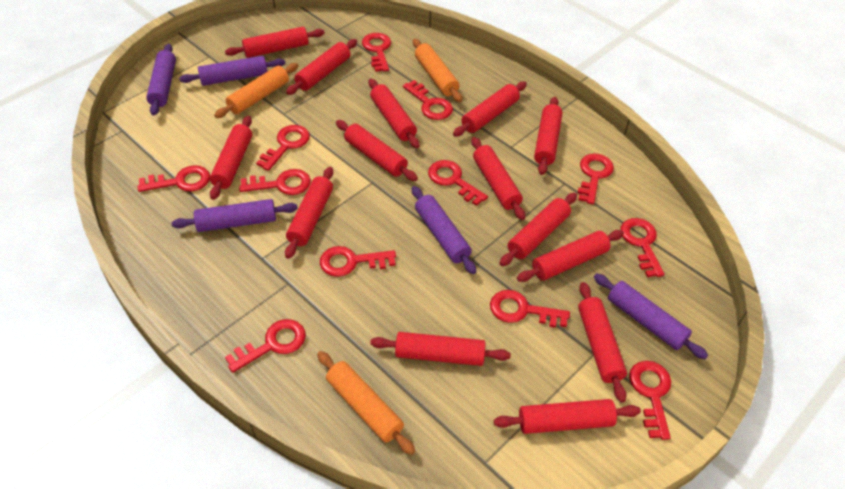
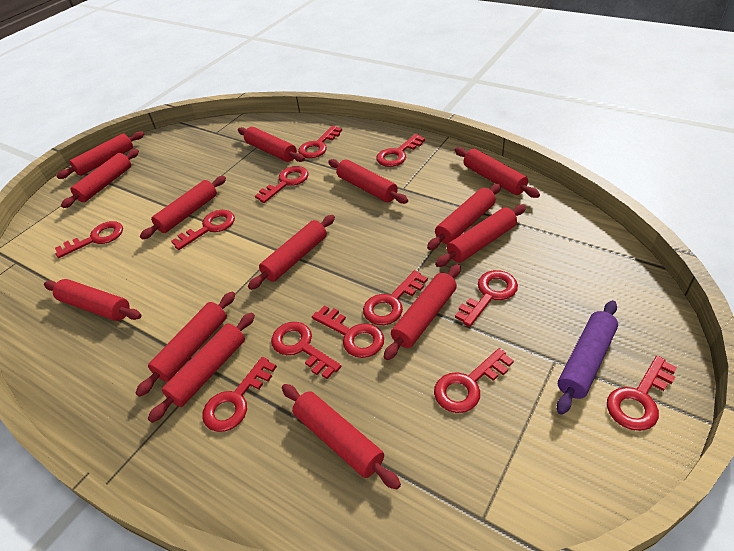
orange rolling pin: [214,63,299,118] [317,351,415,455] [413,39,462,102] = 3 -> none = 0
purple rolling pin: [146,44,176,116] [172,199,298,232] [179,56,285,86] [412,186,476,274] [594,273,708,359] = 5 -> [557,300,618,415] = 1

